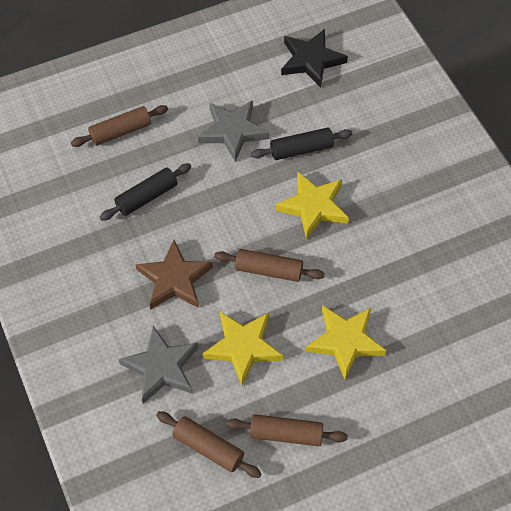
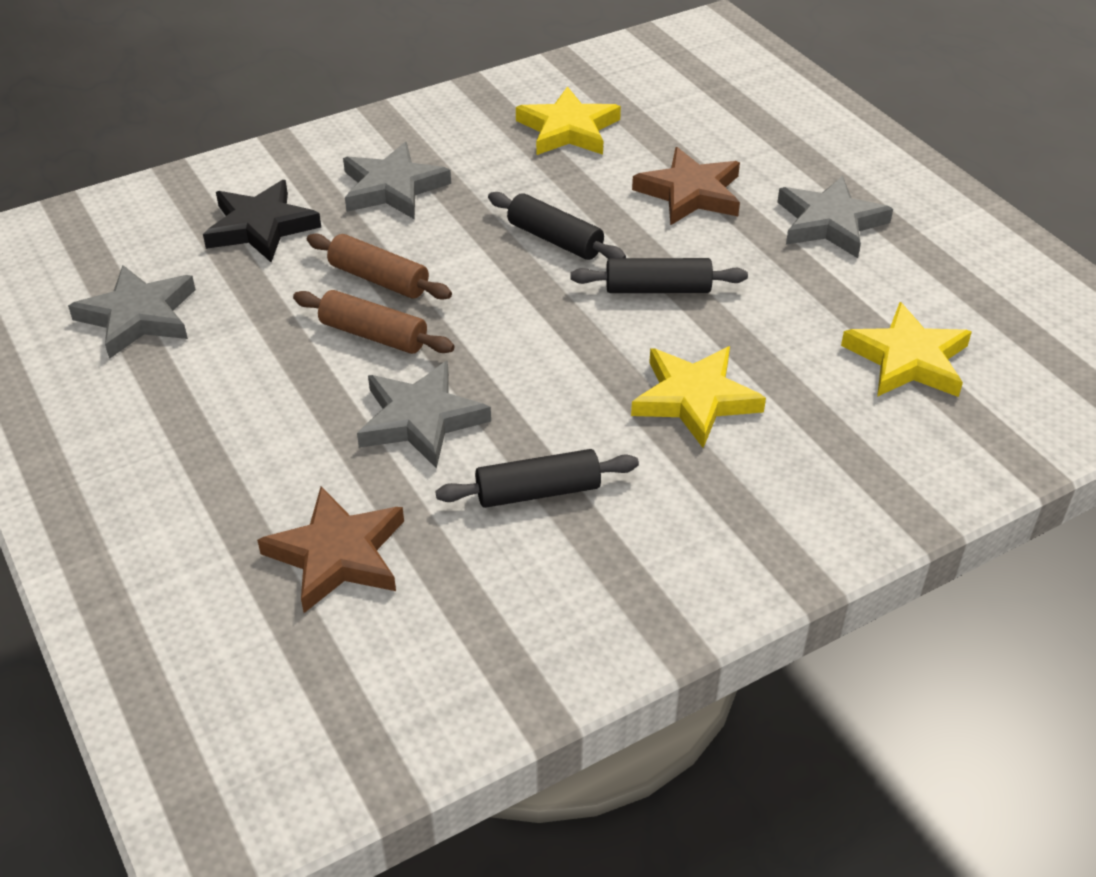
black rolling pin: [99,163,191,221] [251,128,352,160] = 2 -> [435,449,639,508] [488,192,626,260] [570,258,748,293] = 3
brown rolling pin: [71,105,168,147] [156,411,262,478] [214,249,325,282] [226,414,348,446] = 4 -> [293,290,455,354] [307,234,452,300] = 2
brown star: [135,240,213,309] = 1 -> [257,486,404,613] [632,147,740,226] = 2
grey star: [118,326,198,404] [198,100,269,162] = 2 -> [68,265,196,359] [343,142,451,219] [357,361,491,469] [777,176,893,258] = 4

